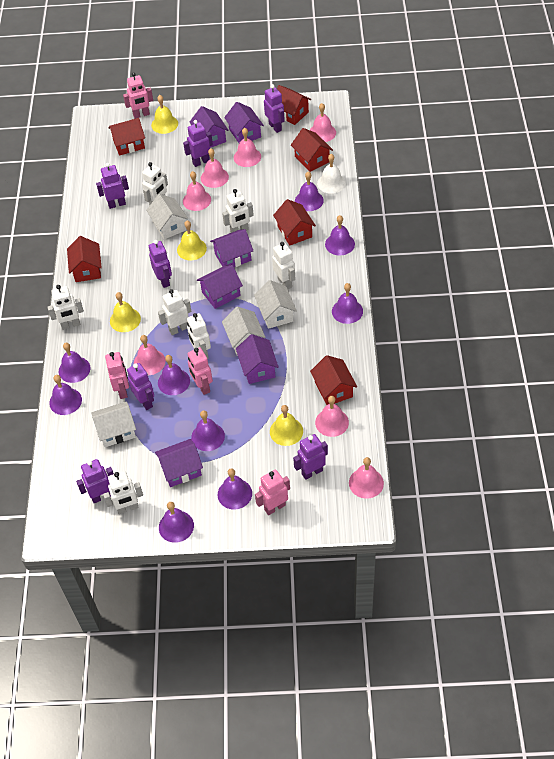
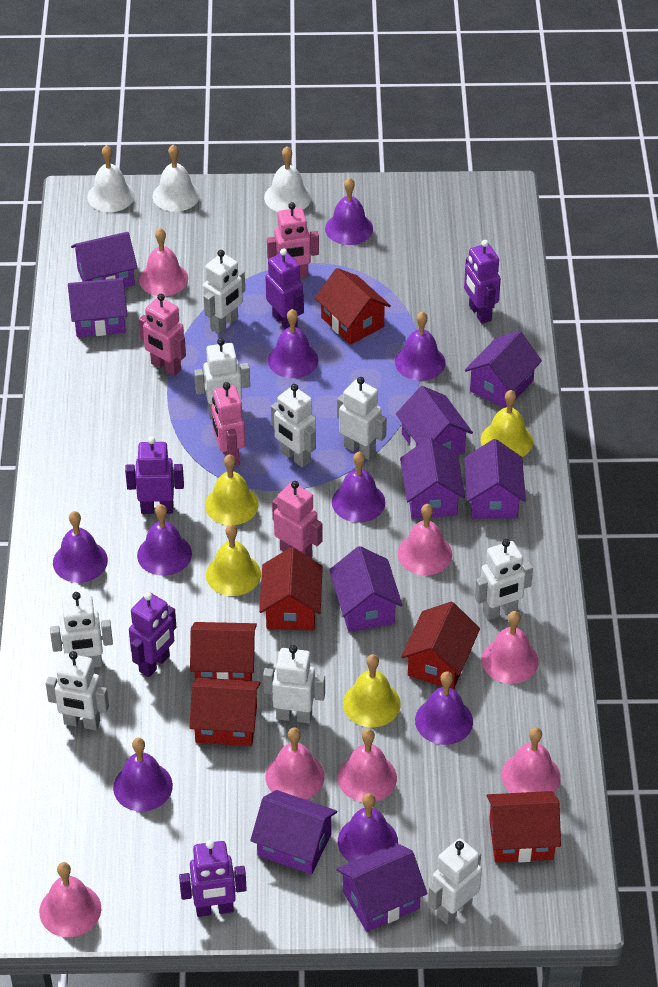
purple house: [155,439,203,487] [190,106,228,148] [197,265,243,309] [210,229,253,267] [224,102,264,143] [236,334,279,384] = 6 -> [68,278,127,337] [71,232,138,288] [250,790,337,874] [329,546,402,632] [336,843,427,932] [396,386,473,455] [400,438,465,519] [464,439,526,519] [465,331,542,408] = 9
purple robot: [76,459,114,503] [96,163,129,209] [127,363,154,410] [149,240,172,288] [183,120,213,167] [264,84,285,133] [293,434,328,480] = 7 -> [125,436,184,514] [129,592,176,677] [179,840,247,917] [266,248,304,329] [464,240,501,324] = 5
white bell: [317,154,346,194] = 1 -> [87,145,135,212] [153,145,200,212] [264,146,312,212] = 3
white house: [91,401,136,447] [146,194,188,239] [222,307,265,356] [254,280,297,329] = 4 -> none = 0
white robot: [47,285,84,330] [103,471,143,514] [142,162,168,205] [158,289,192,335] [187,313,211,359] [222,189,254,233] [272,242,295,289] = 7 -> [46,651,109,731] [50,592,113,668] [194,338,250,417] [203,250,245,333] [263,645,325,723] [271,384,316,468] [337,377,387,460] [428,838,482,924] [475,539,533,620] = 9

